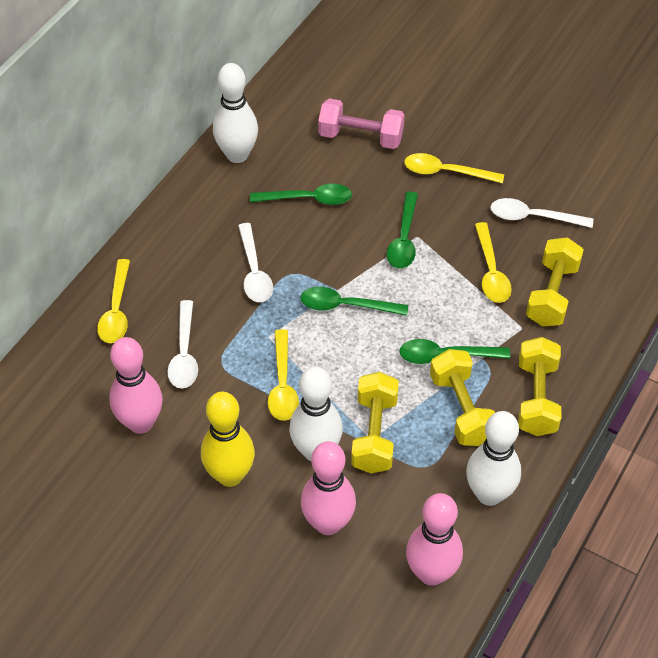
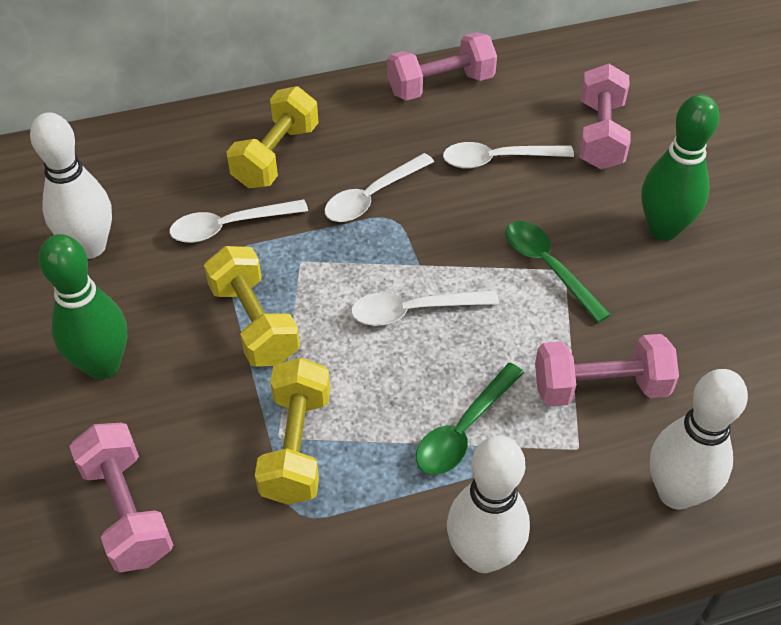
green bowling pin: none = 0 -> [38,234,128,379] [641,94,719,241] = 2
green spoon: [250,183,352,205] [301,287,408,316] [387,192,418,269] [399,339,510,364] = 4 -> [416,363,524,475] [505,221,611,323] = 2
pink bowling pin: [109,337,163,434] [301,441,356,535] [406,493,463,586] = 3 -> none = 0
pink dumbbell: [318,98,405,149] = 1 -> [69,423,173,572] [387,32,497,101] [535,334,679,407] [579,64,631,169] = 4
white spoon: [167,300,198,388] [238,223,273,302] [490,198,593,228] = 3 -> [170,199,308,243] [324,153,434,222] [351,290,499,326] [443,142,574,169] = 4
yellow bowling pin: [201,392,255,487] = 1 -> none = 0
yellow dumbbell: [351,372,399,473] [430,349,495,446] [518,337,561,436] [526,237,584,326] = 4 -> [204,246,300,367] [226,86,319,188] [255,358,330,505] = 3
yellow spoon: [97,259,130,343] [268,329,299,421] [404,153,504,183] [475,222,512,303] = 4 -> none = 0

